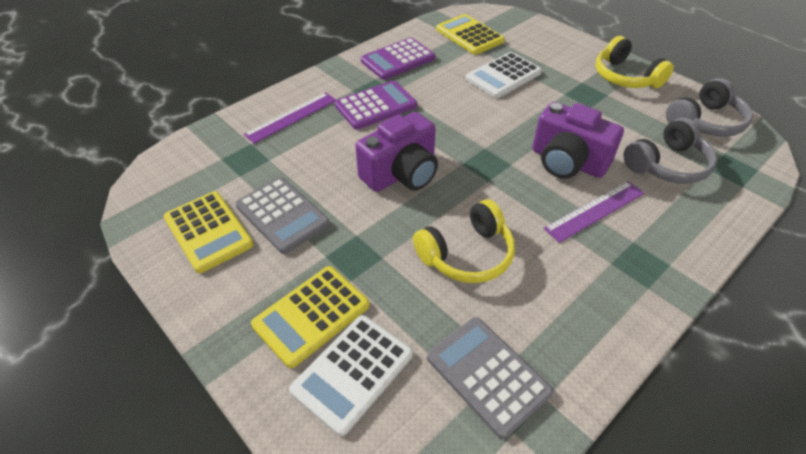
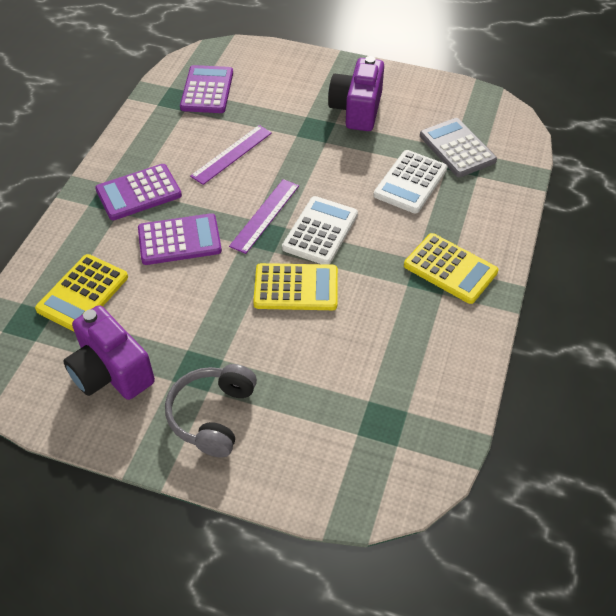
grey calculator: [235,177,330,254] [427,317,553,439] = 2 -> [420,118,497,177] = 1
grey headphones: [623,118,717,184] [666,78,753,137] = 2 -> [165,364,257,458] = 1
purple calculator: [335,80,417,130] [361,38,435,80] = 2 -> [95,164,182,220] [138,213,222,265] [180,65,233,113] = 3
yellow headphones: [413,199,515,283] [596,36,674,88] = 2 -> none = 0

